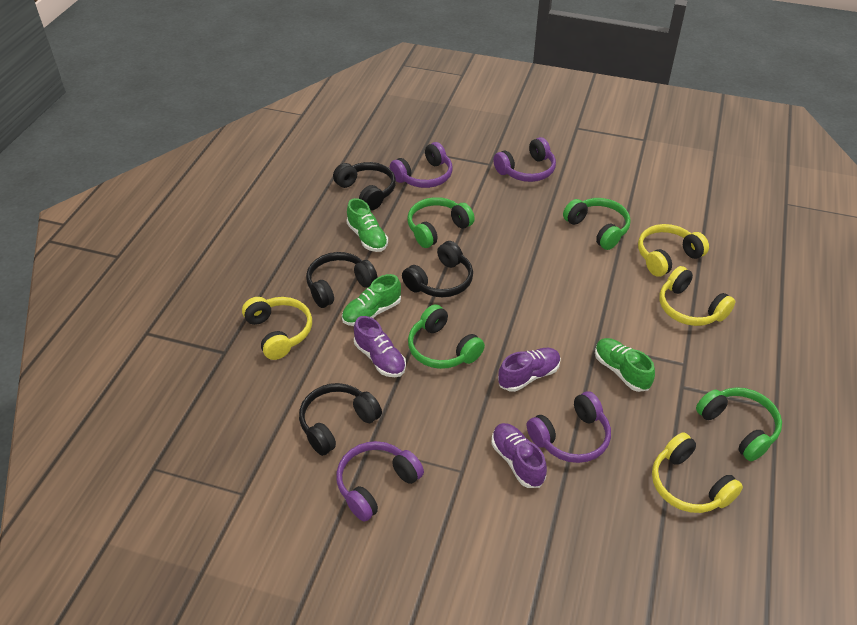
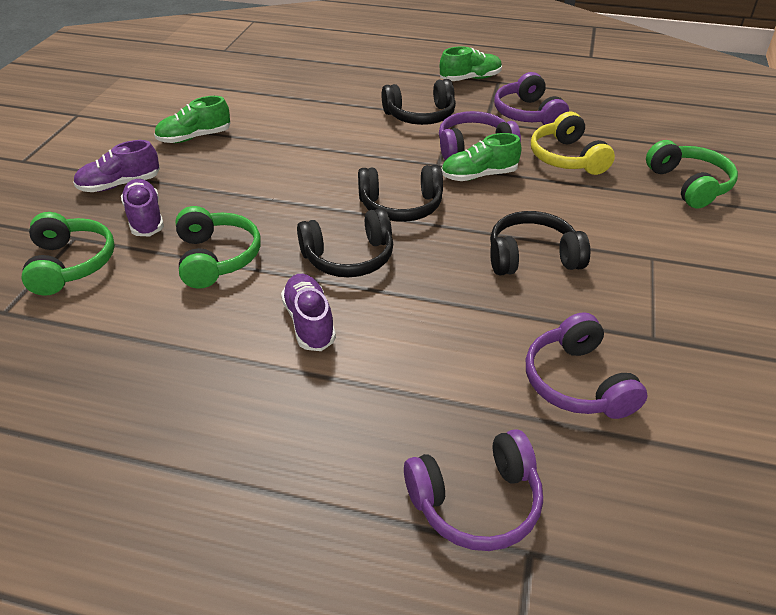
green headphones: [408,197,475,248] [408,304,485,369] [563,198,631,250] [696,387,782,461] = 4 -> [21,212,115,296] [176,206,261,289] [646,140,738,209] = 3
yellow headphones: [242,297,312,360] [638,224,709,277] [652,433,743,513] [659,266,735,326] = 4 -> [531,112,615,175] = 1

